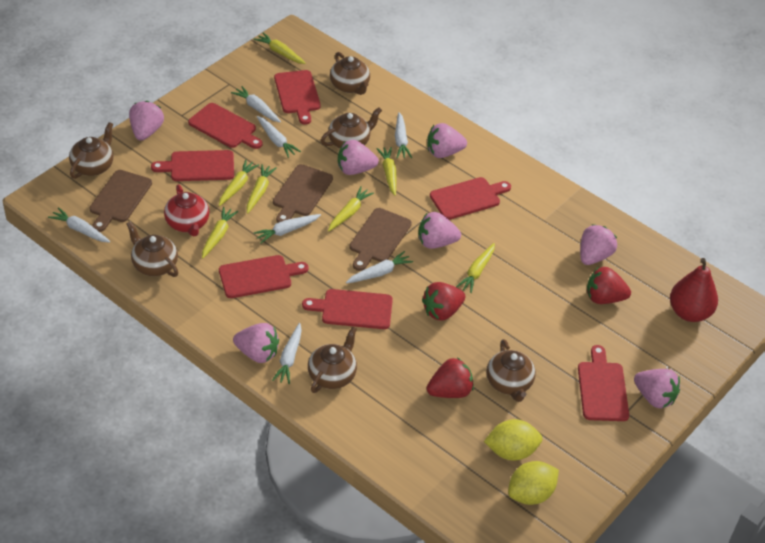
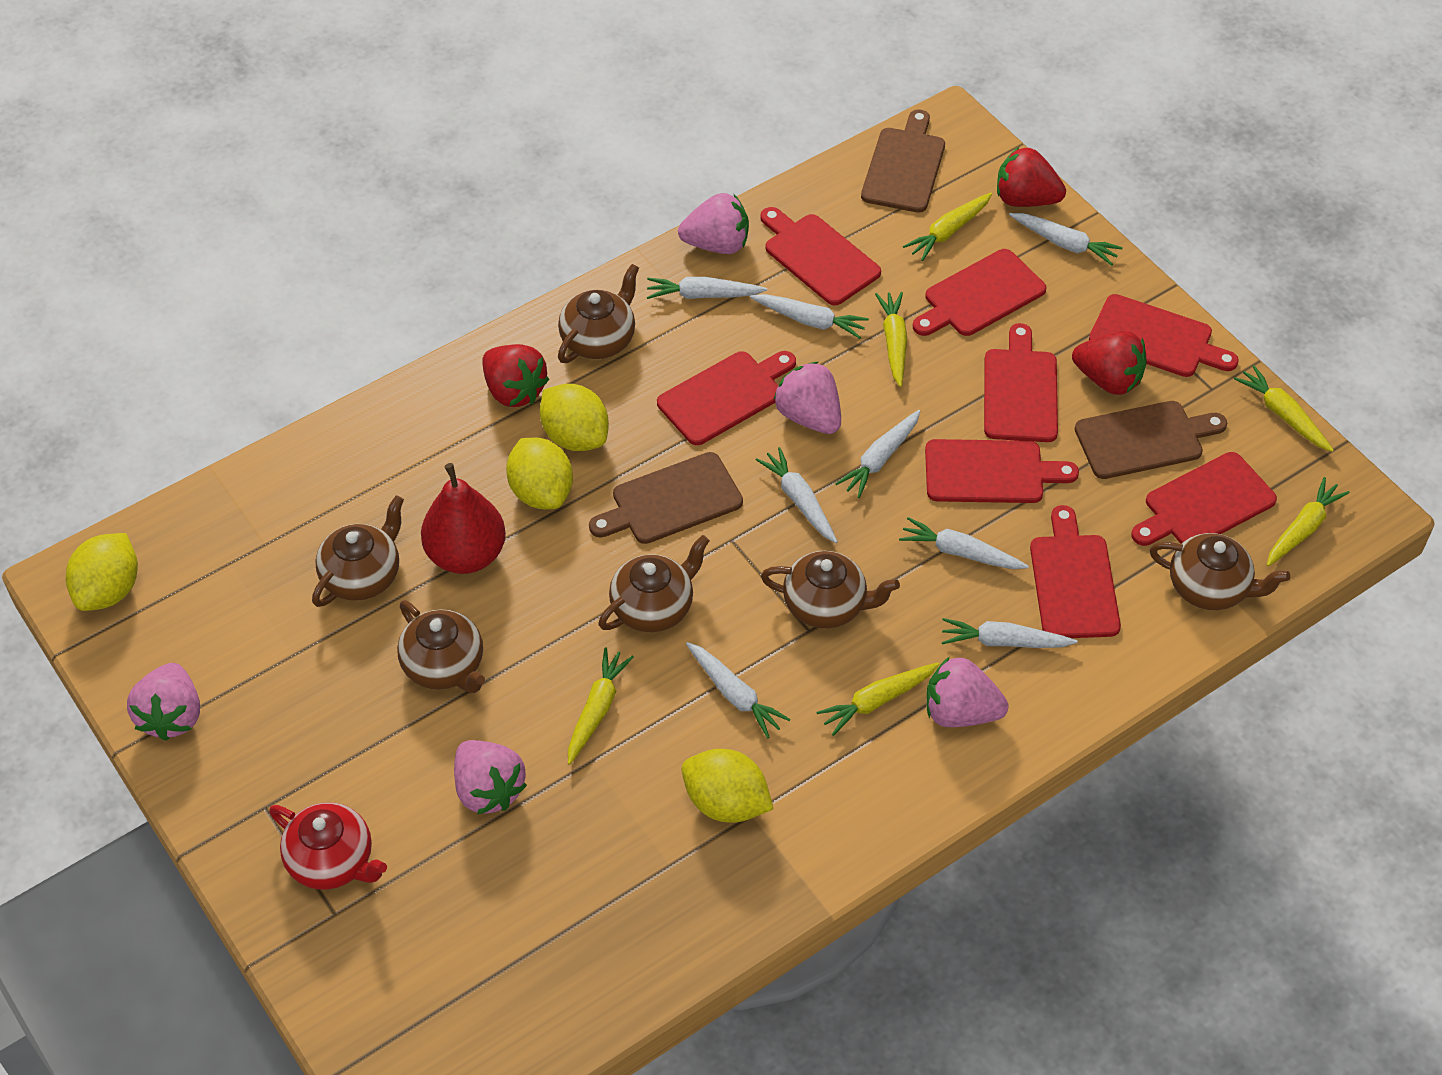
pink strawberry: [129,101,164,141] [233,323,279,363] [338,140,379,175] [418,212,461,249] [427,123,467,158] [580,224,617,265] [634,369,680,408] = 7 -> [127,663,200,741] [454,740,527,814] [678,193,749,254] [774,362,841,434] [926,657,1008,727] = 5
red cutting board: [151,150,234,181] [188,103,263,149] [219,255,309,298] [274,70,321,124] [302,289,393,329] [430,177,511,220] [578,345,629,421] = 7 -> [657,351,796,445] [760,207,881,306] [913,249,1046,336] [925,439,1079,503] [984,323,1058,442] [1030,505,1121,638] [1089,294,1239,377] [1131,452,1277,546] = 8
white carrot: [48,207,110,243] [231,86,281,123] [253,214,321,243] [257,116,301,158] [272,323,302,384] [346,251,413,283] [395,112,412,158] = 7 -> [647,277,767,299] [686,642,791,738] [750,294,869,339] [756,447,838,543] [835,410,920,498] [899,517,1029,569] [942,618,1077,648] [1009,213,1123,266] = 8
yellow carrot: [202,207,238,259] [219,160,259,206] [246,164,277,214] [254,33,306,64] [328,186,374,231] [376,147,397,196] [456,243,495,293] = 7 -> [568,647,634,765] [816,662,940,736] [875,292,907,387] [903,193,992,261] [1234,365,1334,452] [1267,477,1350,566] = 6
yellow lemon: [484,419,543,461] [508,461,559,505] = 2 -> [66,533,138,611] [506,437,573,509] [540,384,609,451] [682,749,773,823] = 4

